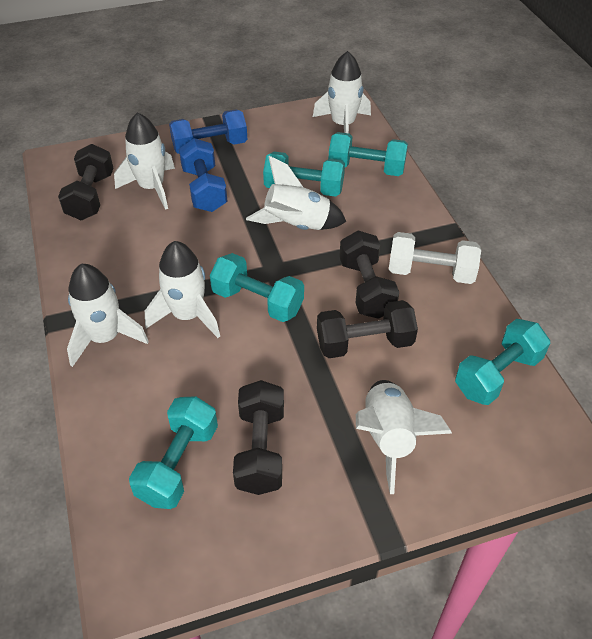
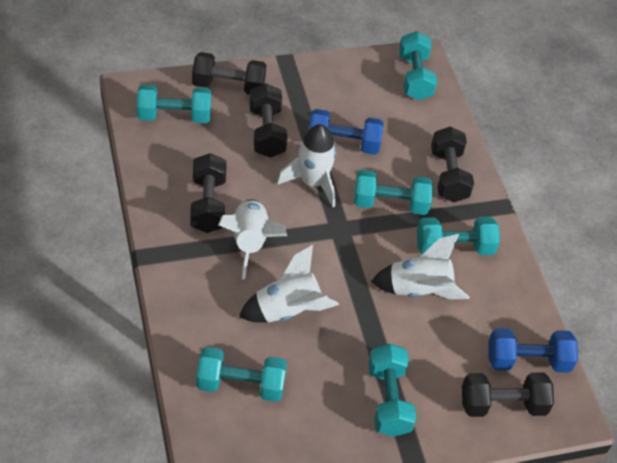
black dumbbell: [58,144,113,220] [233,380,284,495] [317,300,418,358] [339,230,399,319] = 4 -> [190,153,227,233] [192,52,266,95] [249,83,288,158] [431,126,474,202] [462,373,554,417] = 5
turquoise dumbbell: [129,396,218,509] [210,253,304,322] [263,151,345,197] [329,132,408,176] [455,319,550,405] = 5 -> [137,85,211,123] [196,347,287,402] [354,170,433,215] [368,344,416,437] [399,31,437,100] [417,217,500,255] = 6
white dumbbell: [389,232,481,284] = 1 -> none = 0
white rocket: [67,264,149,367] [114,112,175,210] [145,241,220,338] [246,156,346,230] [313,51,371,133] [356,380,452,494] = 6 -> [218,199,287,280] [239,245,339,323] [277,124,337,207] [371,234,469,299] = 4

